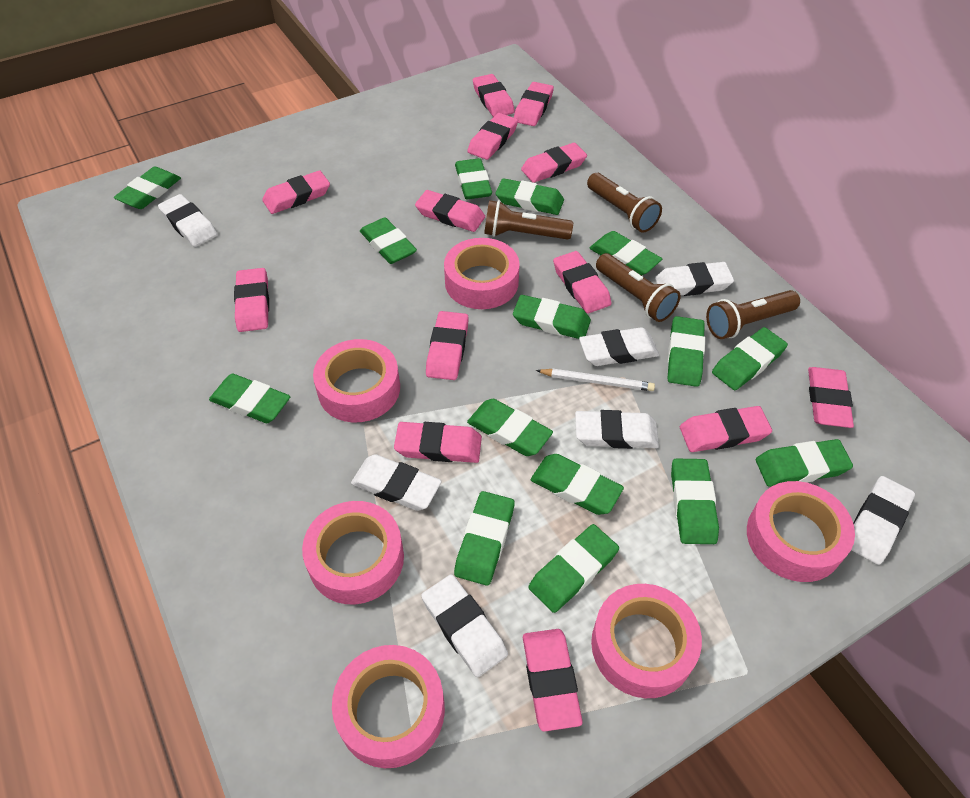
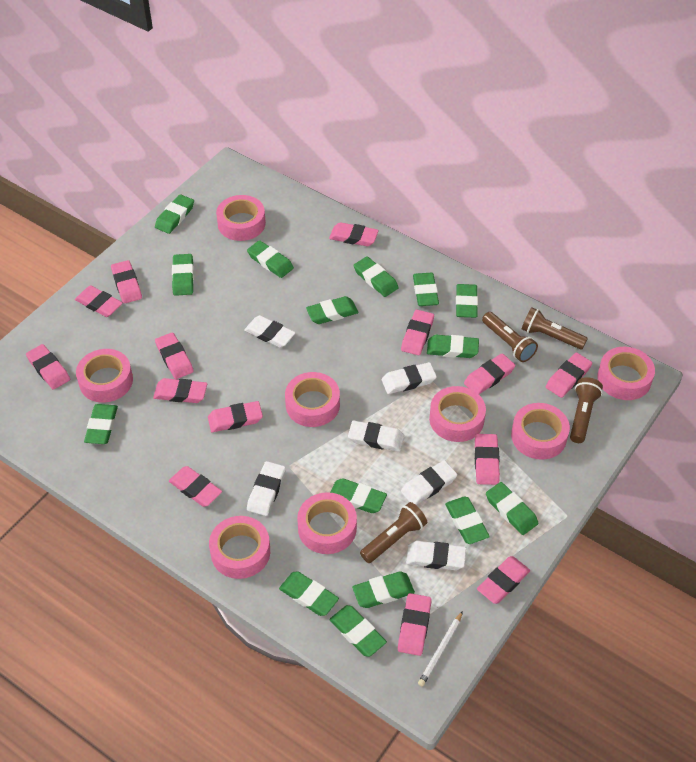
pink eraser: [234,268,269,332] [262,170,330,214] [394,422,482,463] [415,190,485,232] [426,311,469,380] [467,113,518,160] [473,74,515,117] [514,82,554,126] [521,143,587,183] [523,629,582,732] [553,251,611,313] [680,406,772,452] [808,367,854,428] = 13 -> [26,344,70,390] [75,285,123,317] [111,260,142,304] [153,378,207,403] [155,332,194,379] [169,466,222,507] [208,401,263,432] [329,222,379,246] [398,593,432,656] [401,310,434,355] [464,353,515,394] [475,434,500,485] [477,556,530,604] [546,353,592,398] = 14
pink tape: [302,501,404,604] [313,339,400,422] [332,645,445,768] [444,238,520,309] [591,584,702,698] [747,481,855,582] = 6 -> [76,349,133,403] [209,516,270,579] [216,195,266,241] [285,372,340,427] [297,492,357,554] [429,386,486,442] [511,403,570,460] [597,347,655,400] = 8
white eraser: [158,194,217,247] [351,454,442,511] [421,574,508,677] [575,410,659,449] [579,327,659,366] [655,262,734,296] [851,476,915,565] = 7 -> [244,315,296,348] [247,461,286,516] [348,420,404,452] [382,362,437,394] [401,460,457,505] [406,541,466,570] = 6

